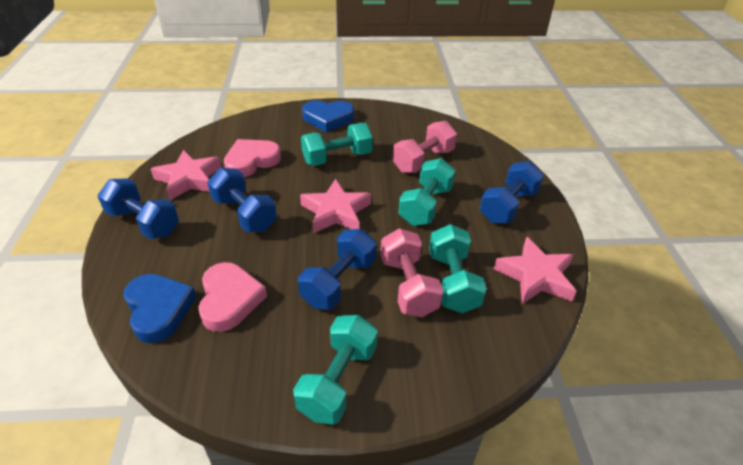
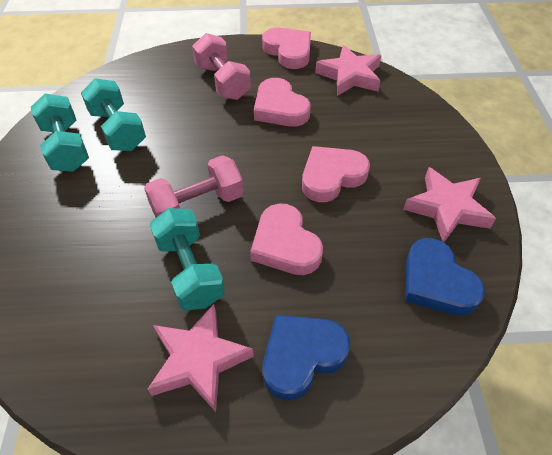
blue dumbbell: [98,178,179,239] [207,168,277,232] [298,229,377,310] [480,161,544,223] = 4 -> none = 0
pink heart: [198,262,267,332] [224,139,281,177] = 2 -> [250,204,323,275] [254,78,311,127] [262,28,311,69] [302,146,370,202] = 4
turquoise dumbbell: [293,315,378,425] [301,123,373,166] [399,158,456,226] [429,224,487,313] = 4 -> [31,93,89,172] [81,78,146,151] [150,208,225,311] = 3

